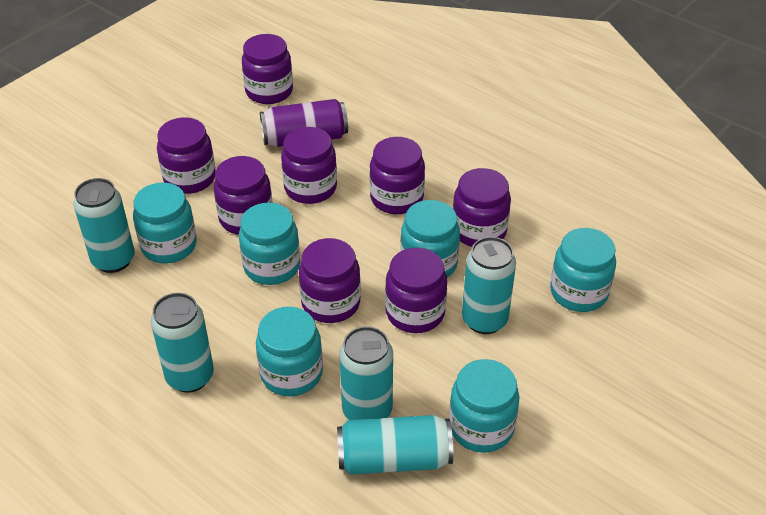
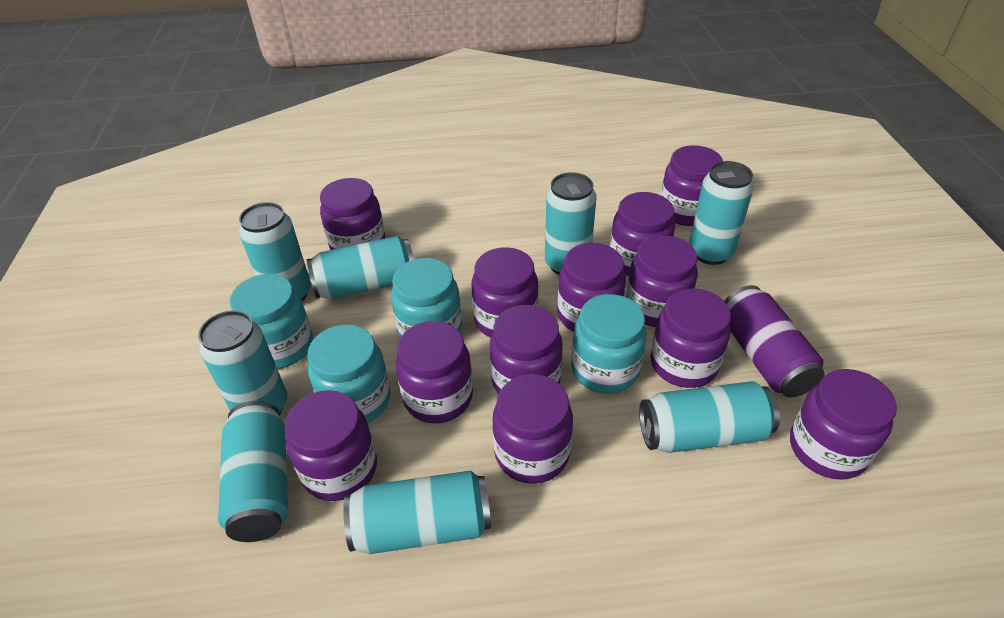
purple jar: [157,117,216,194] [214,156,273,235] [242,34,293,104] [281,127,337,204] [299,238,361,323] [370,137,425,214] [385,248,447,333] [453,168,511,247] = 8 -> [285,390,377,501] [320,178,385,250] [396,321,473,423] [472,247,539,338] [490,305,563,394] [492,374,573,484] [557,243,626,332] [610,192,675,276] [626,235,698,327] [651,289,731,388] [661,145,723,226] [790,369,897,480] = 12
turquoise can: [74,178,135,273] [151,293,214,393] [337,415,453,475] [339,326,393,420] [462,237,516,334] = 5 -> [198,310,287,413] [218,401,288,542] [239,202,311,301] [307,236,414,299] [343,470,491,554] [545,172,596,275] [639,381,780,453] [689,161,754,265] = 8
turquoise jar: [133,182,197,264] [239,203,300,285] [256,307,323,396] [401,200,460,277] [449,359,519,453] [550,228,616,312] = 6 -> [230,274,313,369] [308,324,391,423] [391,258,462,338] [571,294,647,394] = 4

